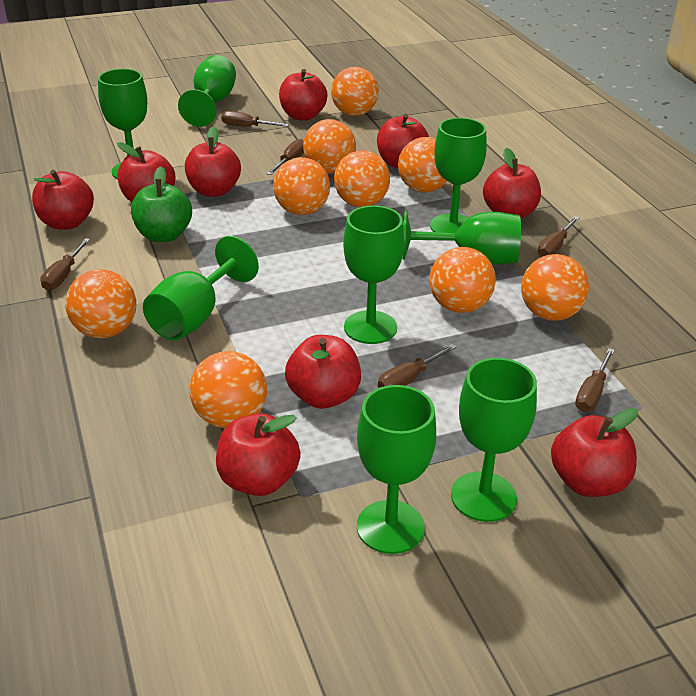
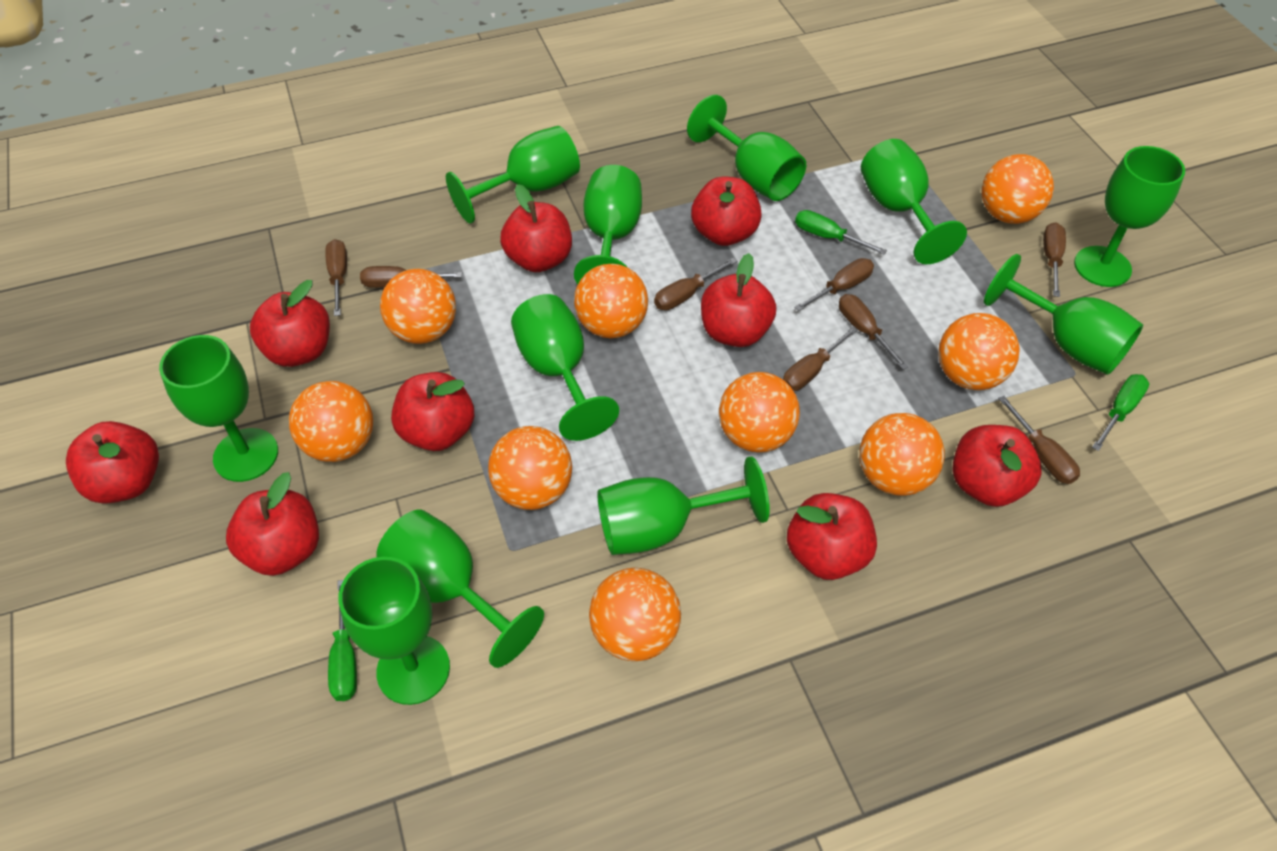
brown screwdriver: [41,238,90,290] [221,111,289,127] [267,139,304,175] [378,344,456,388] [538,216,579,257] [575,348,615,412] = 6 -> [325,239,347,316] [360,266,462,288] [654,258,737,310] [783,326,858,391] [794,258,874,311] [839,294,908,370] [998,396,1080,484] [1043,222,1066,297] = 8
green apple: [131,166,192,242] = 1 -> none = 0
green goblet: [98,69,147,179] [143,236,259,340] [178,55,236,127] [343,205,404,344] [357,385,436,554] [403,211,521,265] [430,118,487,233] [451,358,537,522] = 8 -> [159,335,278,482] [339,557,450,705] [376,510,544,668] [446,126,580,223] [511,294,619,441] [574,165,642,284] [597,456,770,555] [687,95,806,201] [861,139,967,264] [984,254,1143,375] [1074,146,1185,287] = 11
green screwdriver: none = 0 -> [328,580,357,701] [795,210,887,255] [1092,374,1149,451] = 3

